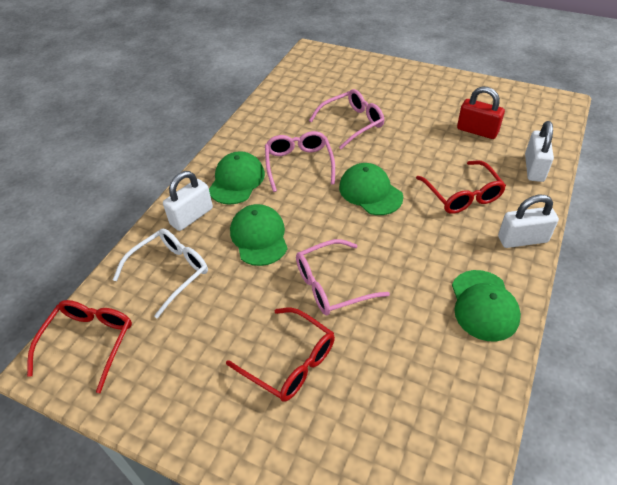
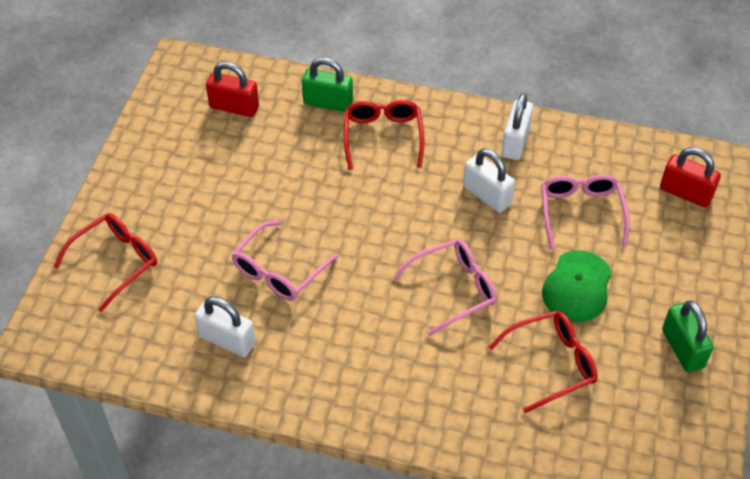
green cap: [209,151,265,205] [230,204,288,266] [339,163,403,215] [452,270,521,342] = 4 -> [542,250,612,322] = 1
green padlock: none = 0 -> [302,57,353,112] [662,300,714,372] = 2
red padlock: [457,86,505,139] = 1 -> [206,62,259,117] [660,147,721,208] = 2
white glasses: [113,229,208,318] = 1 -> none = 0

